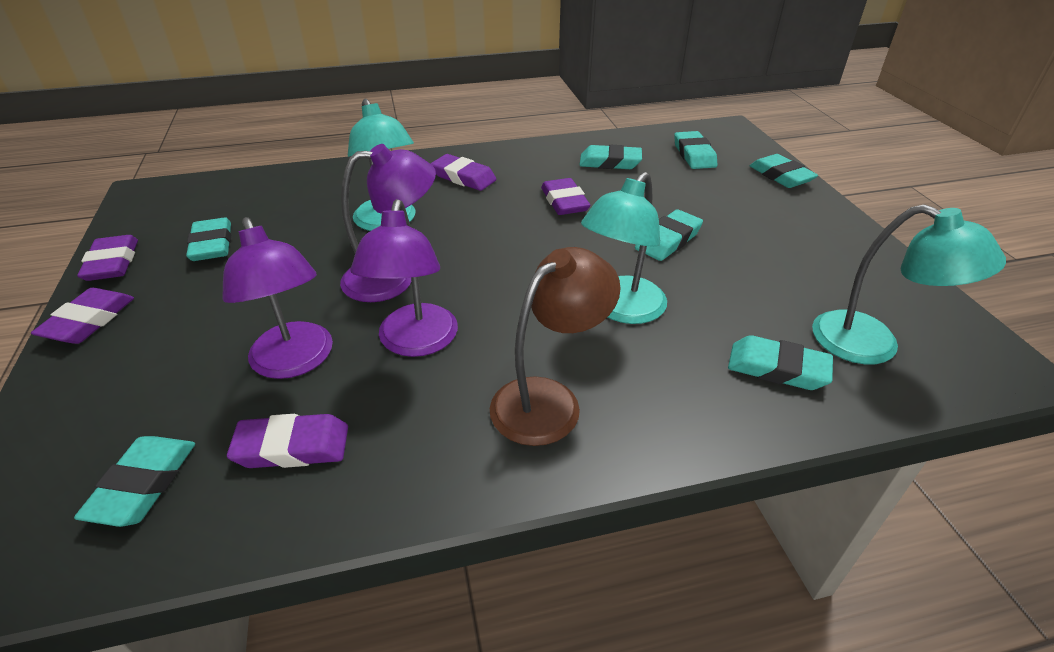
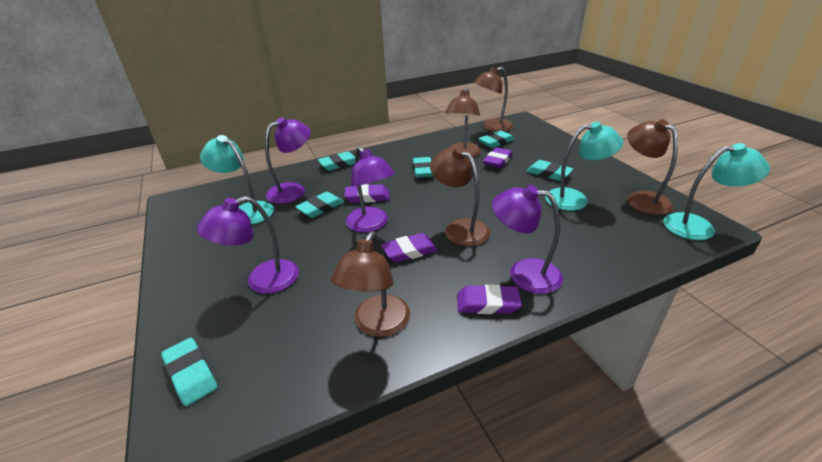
brown lamp: [490,247,621,446] = 1 -> [331,231,410,337] [430,146,490,246] [446,88,481,157] [474,67,513,132] [627,119,678,215] = 5
purple eraser: [31,288,134,344] [77,235,138,281] [227,414,348,468] [431,154,497,191] [541,178,590,215] = 5 -> [344,184,390,203] [381,233,438,262] [457,285,522,314] [483,147,513,168] = 4
purple lamp: [222,217,333,379] [340,144,436,302] [351,199,458,357] = 3 -> [197,196,299,294] [265,117,311,204] [346,146,394,233] [492,185,563,294] = 4
turquoise eraser: [74,436,195,527] [186,218,231,261] [579,145,642,169] [635,209,703,261] [674,131,717,169] [728,335,833,390] [750,154,818,188] = 7 -> [161,338,217,406] [295,192,344,218] [318,152,355,171] [413,157,433,178] [478,130,515,148] [526,160,573,181] = 6

